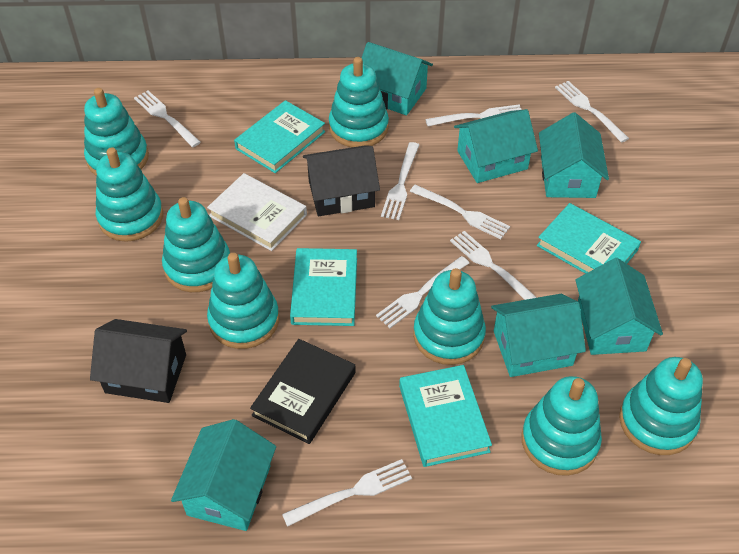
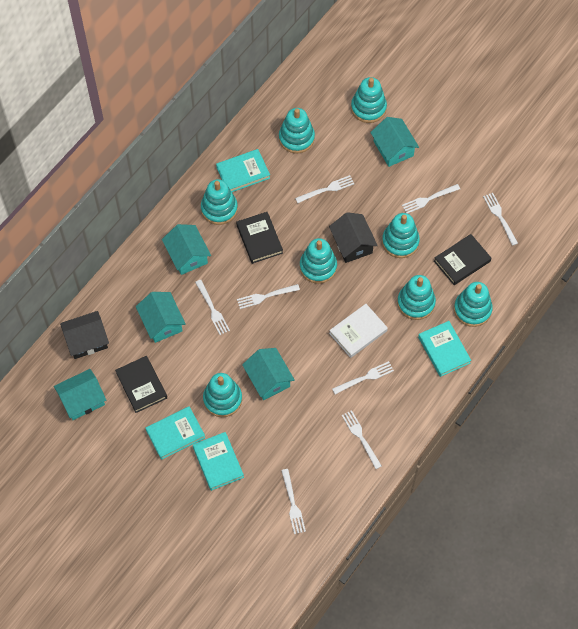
black book: [250,339,356,444] = 1 -> [115,356,167,413] [236,212,283,264] [434,234,492,285] = 3
turquoise house: [171,419,276,531] [362,42,433,115] [454,109,538,183] [491,294,586,377] [539,112,609,198] [575,258,663,355] = 6 -> [54,369,106,420] [136,292,186,343] [162,224,211,275] [242,348,295,400] [370,117,419,167] = 5

